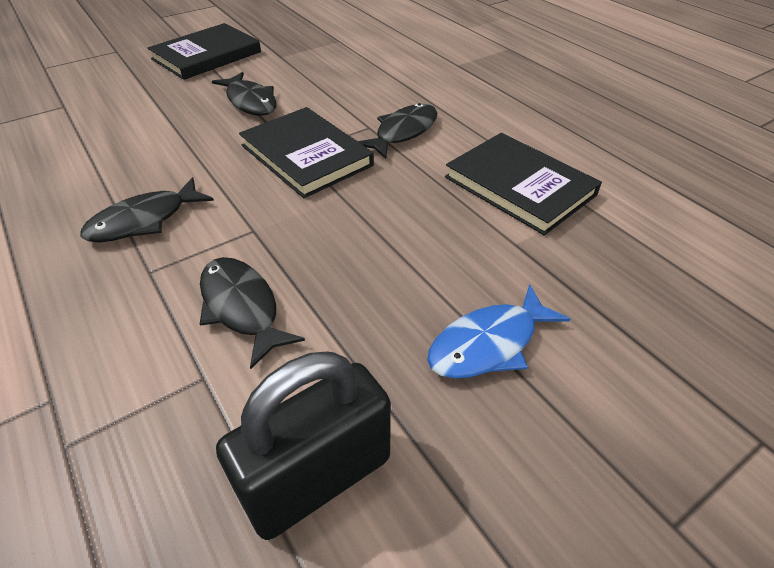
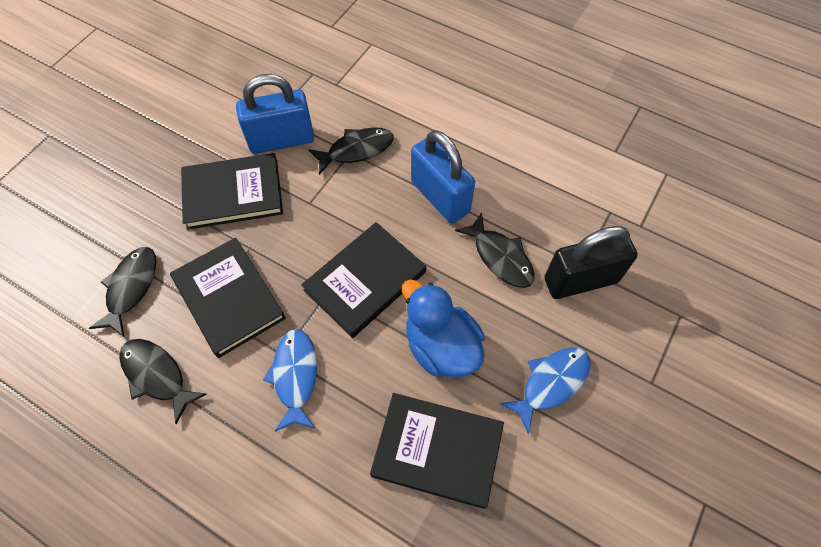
black book: [148,23,261,80] [239,107,374,198] [445,133,602,236] = 3 -> [170,238,286,358] [181,153,283,230] [301,222,426,338] [370,393,504,509] = 4
blue duck: none = 0 -> [402,279,485,378] = 1
blue fish: [427,284,570,379] = 1 -> [263,329,317,432] [500,347,591,434] = 2
blue padlock: none = 0 -> [236,74,314,154] [411,130,475,223] = 2

